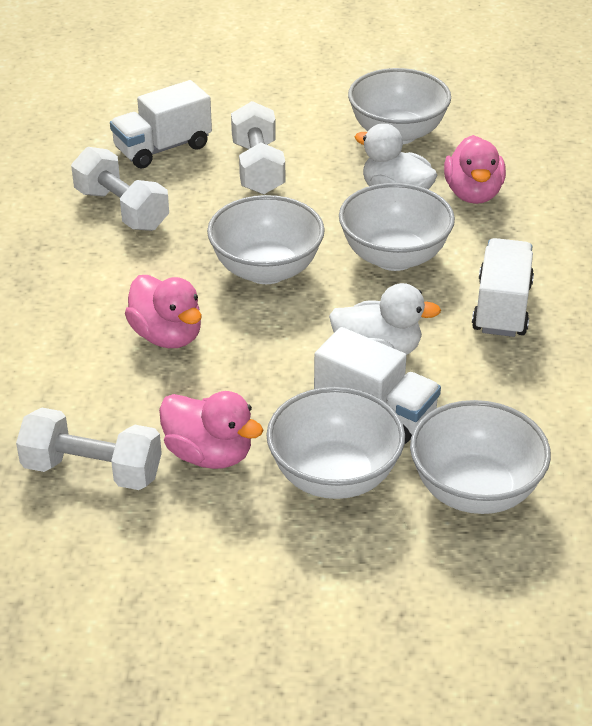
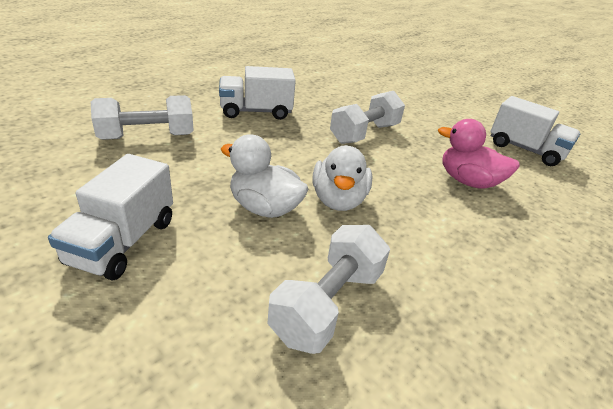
pink duck: [125,275,202,348] [159,391,263,469] [444,135,506,204] = 3 -> [438,119,520,189] = 1
white bowl: [207,195,325,284] [266,387,405,499] [339,183,455,271] [348,68,451,144] [410,400,551,514] = 5 -> none = 0

